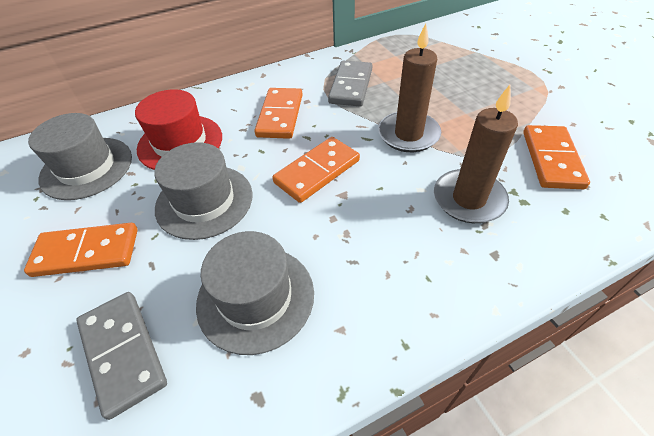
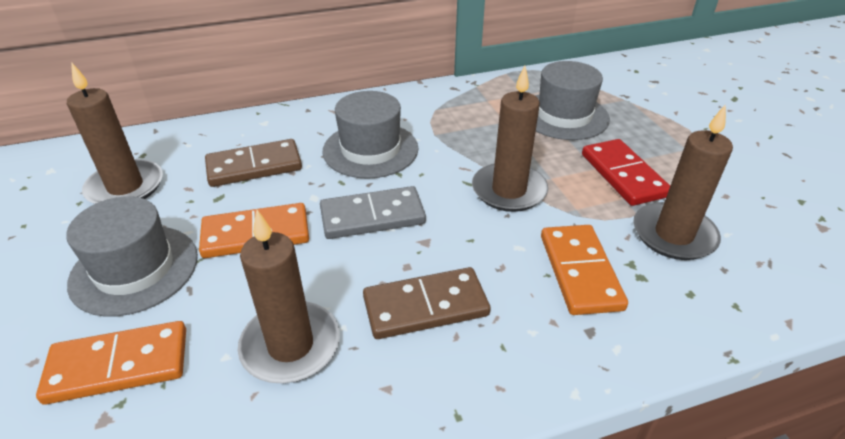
brown candle: [378,23,441,152] [434,85,518,223] = 2 -> [67,62,163,204] [238,210,340,383] [472,66,548,212] [633,104,733,260] = 4
brown domino: none = 0 -> [205,139,302,187] [363,267,491,339] = 2
grey domino: [76,292,167,420] [328,61,373,106] = 2 -> [320,186,426,239] = 1
orange domino: [24,223,138,277] [255,88,303,139] [272,137,360,203] [523,125,590,189] = 4 -> [36,321,186,405] [199,203,309,258] [541,225,628,315] = 3
red domino: none = 0 -> [582,139,670,206] = 1
red hat: [135,89,222,170] = 1 -> none = 0

